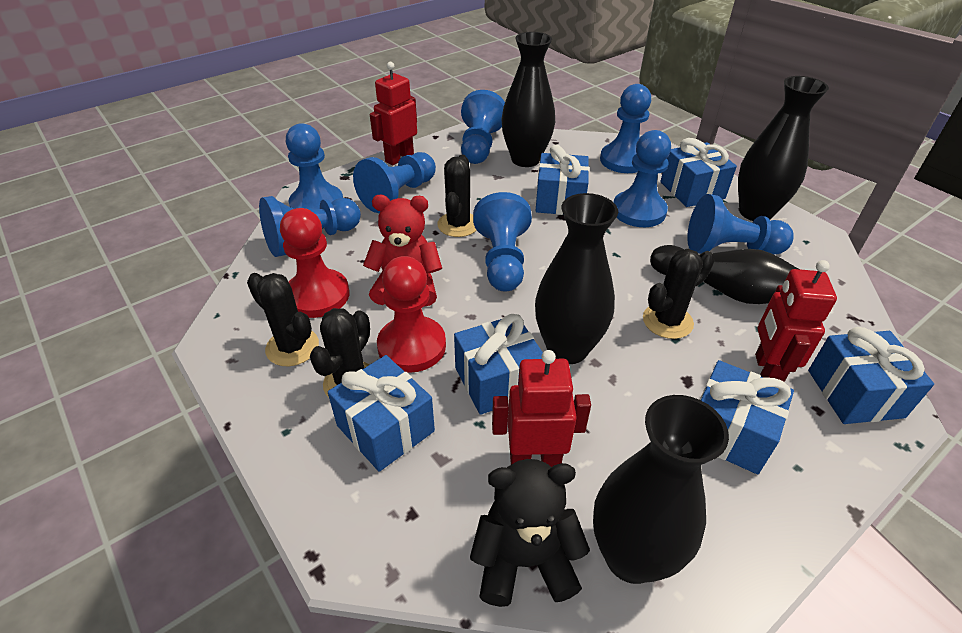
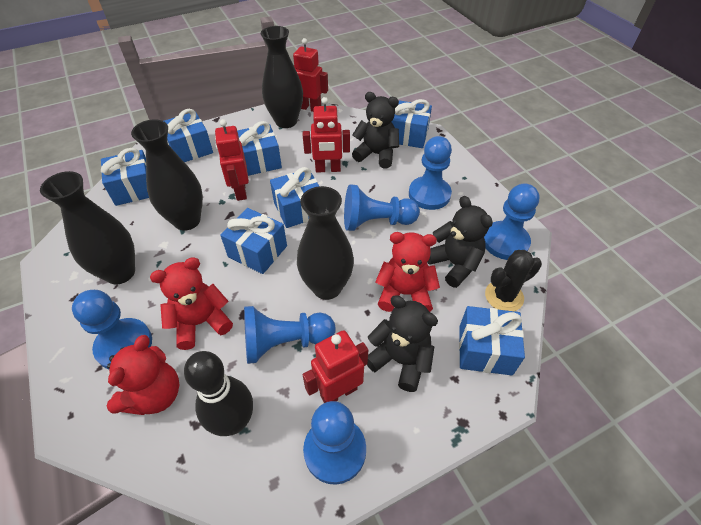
black cactus: [247,273,319,366] [310,308,370,398] [437,155,476,237] [643,249,715,339] = 4 -> [485,250,542,311] = 1
black teddy bear: [470,459,590,607] = 1 -> [352,92,399,169] [367,295,438,392] [427,196,493,288] = 3
blue gift: [328,355,435,472] [454,314,543,415] [536,145,589,215] [660,138,737,207] [700,360,794,474] [808,327,934,424] = 6 -> [101,148,149,206] [164,109,213,162] [220,208,287,274] [237,121,282,176] [270,167,319,228] [392,99,432,148] [459,306,525,375] = 7
blue pawn: [259,196,361,257] [286,123,343,209] [353,152,436,213] [461,90,505,164] [473,192,532,292] [600,84,651,173] [614,130,671,227] [687,194,794,254] = 8 -> [72,290,152,369] [244,306,336,364] [303,401,366,485] [344,184,420,231] [409,136,452,210] [484,183,540,260] = 6
red pawn: [280,208,349,318] [377,256,446,373] = 2 -> none = 0
red robot: [370,62,417,165] [492,350,591,467] [755,260,837,382] = 3 -> [215,119,249,201] [293,38,328,112] [303,97,350,172] [303,330,368,403] = 4
red teddy bear: [363,195,442,306] = 1 -> [107,335,180,415] [150,257,233,350] [375,232,440,312] = 3

